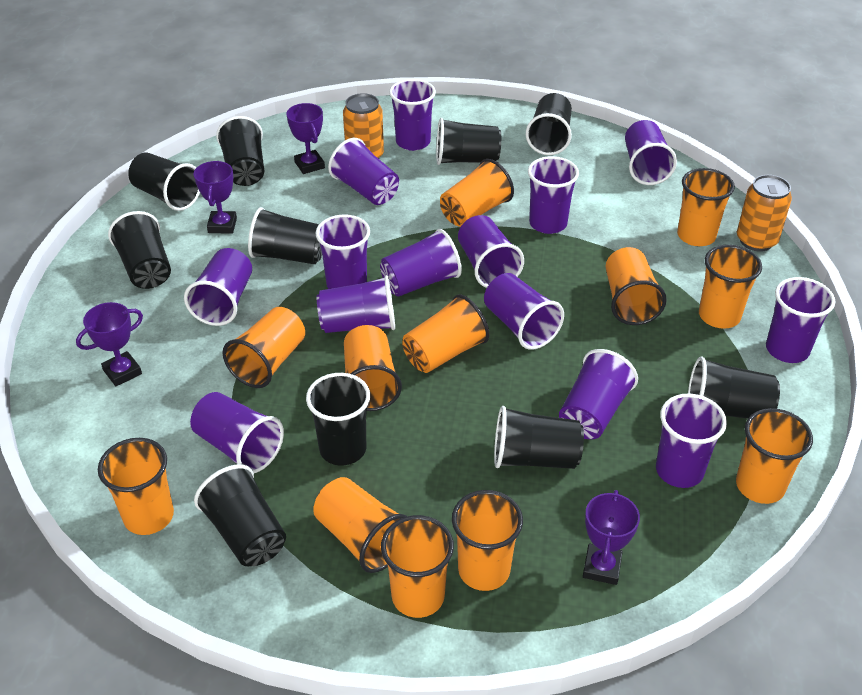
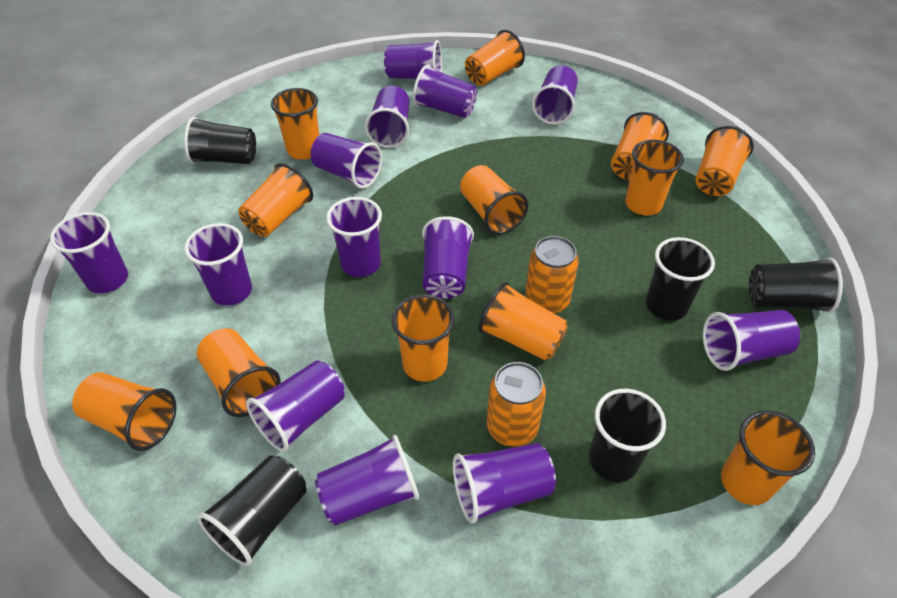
black cup: [108,211,171,289] [128,152,200,211] [194,465,286,566] [216,116,264,186] [248,207,322,264] [306,373,370,466] [436,118,501,165] [494,406,584,469] [526,93,572,155] [688,356,780,419] = 10 -> [184,117,256,164] [197,455,307,566] [589,388,666,482] [646,237,715,321] [749,257,843,313] = 5
purple cup: [184,248,252,326] [190,392,284,473] [315,214,370,289] [317,275,395,333] [328,138,399,205] [380,229,462,297] [389,79,436,151] [458,215,524,288] [484,273,564,350] [528,156,579,234] [559,349,638,439] [625,120,677,185] [656,394,727,488] [766,277,835,363] = 14 -> [50,212,128,293] [184,223,252,306] [246,360,345,452] [311,133,382,189] [315,435,420,525] [326,197,382,277] [365,86,410,148] [384,40,442,79] [413,64,477,118] [422,216,474,299] [453,443,556,524] [532,65,578,125] [703,310,800,371] = 13
purple trophy: [76,302,143,386] [193,161,237,234] [287,103,325,174] [583,490,640,585] = 4 -> none = 0

